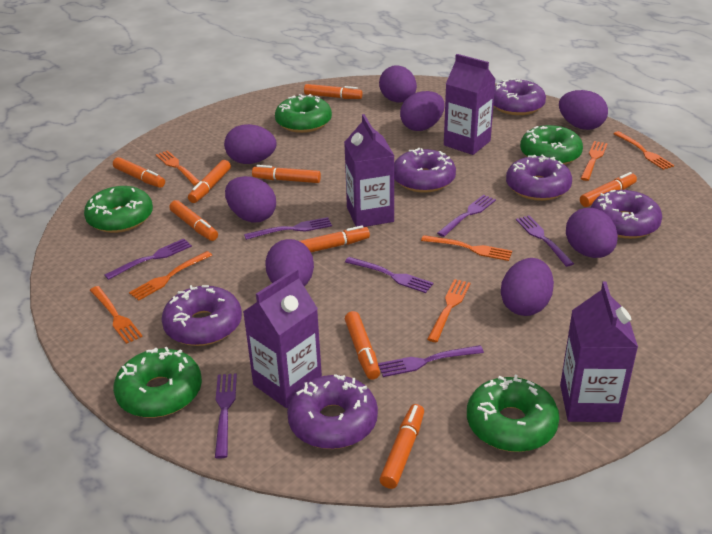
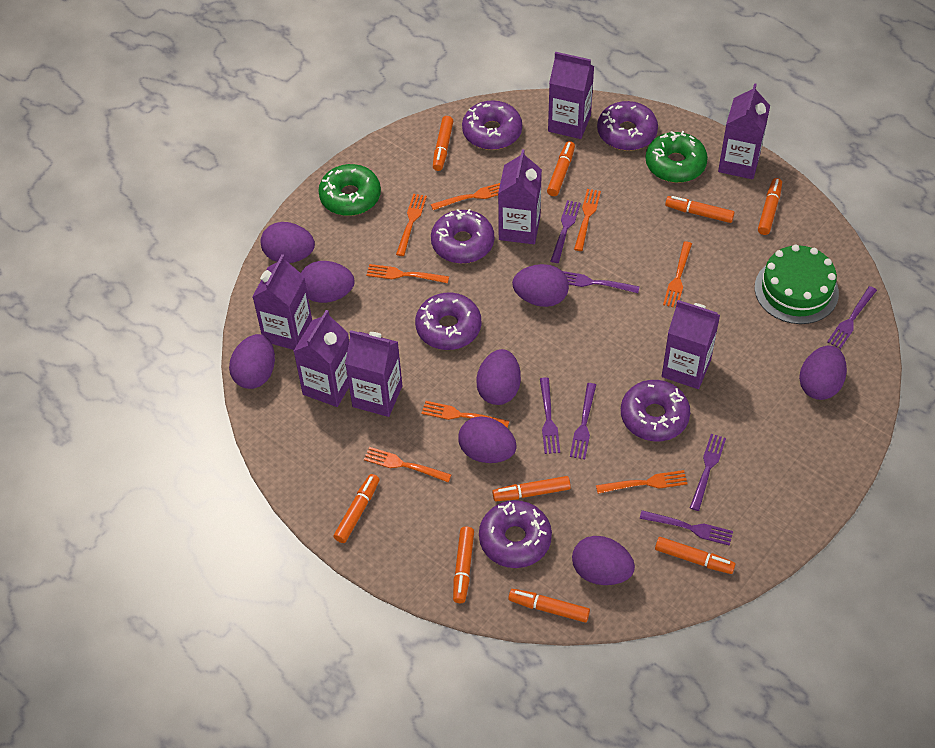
green cake: none = 0 -> [755,244,839,324] = 1
green donut: [84,186,153,233] [113,347,202,418] [275,94,332,133] [467,375,559,452] [520,125,583,165] = 5 -> [318,164,381,216] [645,131,708,183] = 2
orange fork: [90,286,143,344] [129,251,212,301] [156,150,200,186] [421,235,512,261] [427,279,471,342] [580,141,608,181] [613,131,674,170] = 7 -> [364,447,452,482] [366,264,449,283] [396,194,427,256] [421,401,509,428] [431,183,500,210] [574,189,601,251] [596,470,688,494] [663,241,692,308] = 8
purple carton: [243,269,322,408] [344,114,395,227] [444,54,496,155] [560,281,638,422] = 4 -> [253,254,312,350] [294,310,349,407] [345,330,402,417] [498,149,542,244] [548,52,594,139] [662,300,720,389] [718,83,770,179] = 7

